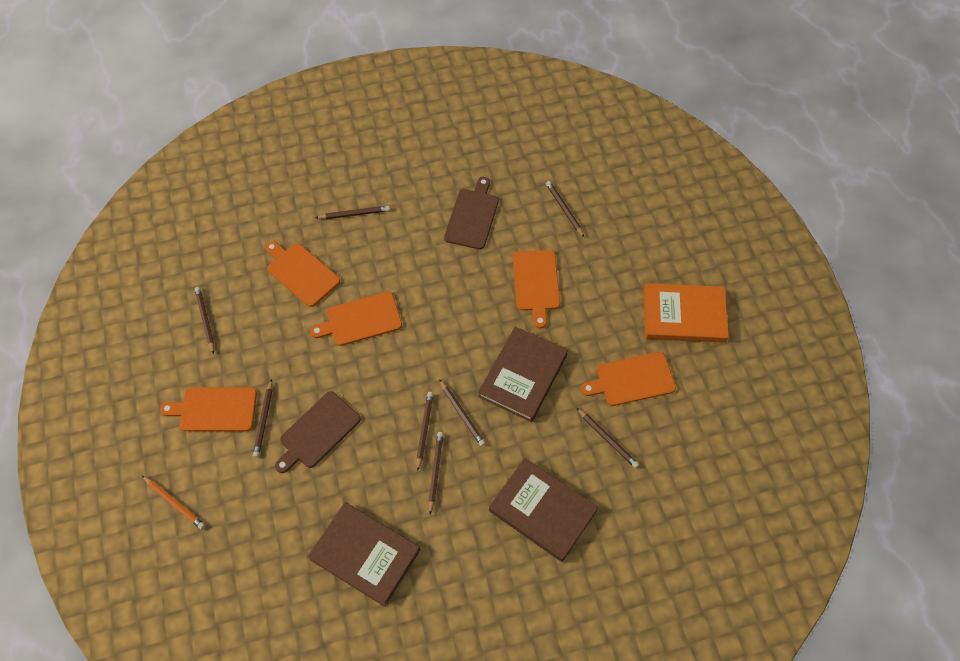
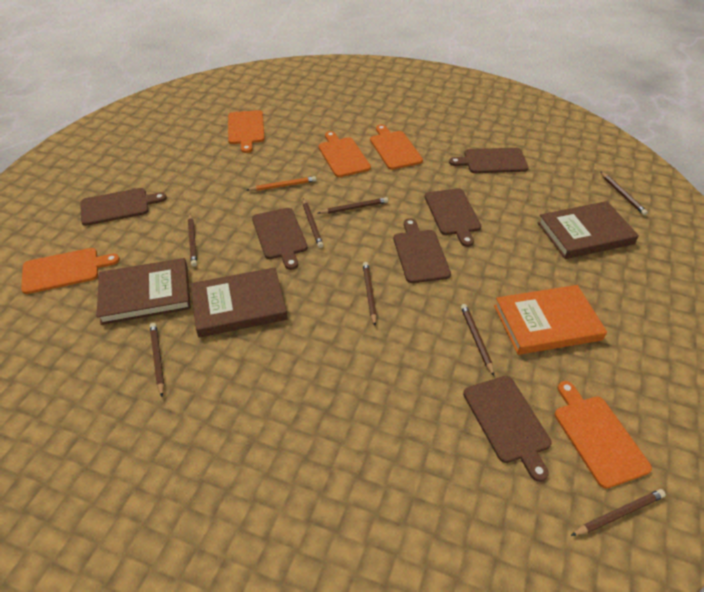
brown cutting board: [275,391,361,473] [444,177,499,250] = 2 -> [80,188,167,226] [252,208,308,270] [393,218,451,283] [425,188,481,247] [449,148,529,173] [463,376,552,482] = 6

